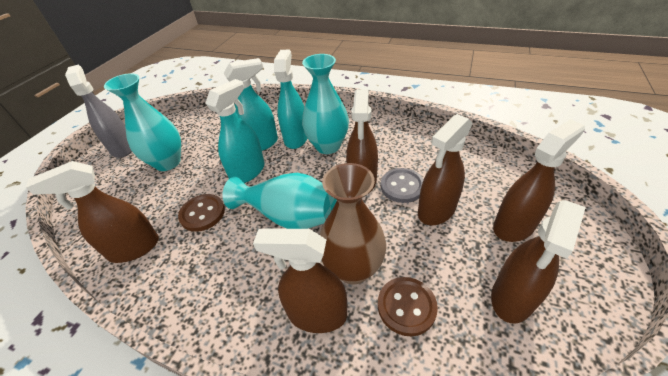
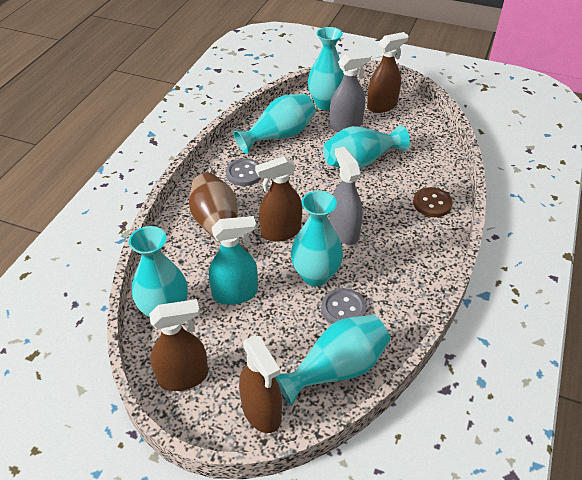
brown button: [178,194,225,232] [378,277,438,336] = 2 -> [413,187,453,217] = 1
brown spray bottle: [26,161,159,263] [253,229,347,333] [346,89,378,192] [418,114,473,225] [491,200,586,324] [493,119,585,242] = 6 -> [149,299,208,391] [239,335,282,433] [255,156,302,242] [367,32,409,113] = 4
grey button: [381,168,424,203] = 1 -> [226,158,261,186] [321,288,366,324] = 2
grey spray bottle: [65,65,132,158] = 1 -> [330,51,371,132] [330,147,363,245] = 2
turquoise spray bottle: [205,79,265,183] [224,58,278,151] [274,49,307,149] = 3 -> [209,216,258,305] = 1
turquoise vase: [104,73,181,171] [223,173,337,229] [302,54,349,154] = 3 -> [129,226,188,318] [234,94,316,154] [275,315,390,406] [291,191,343,287] [308,27,344,110] [323,125,410,169] = 6

